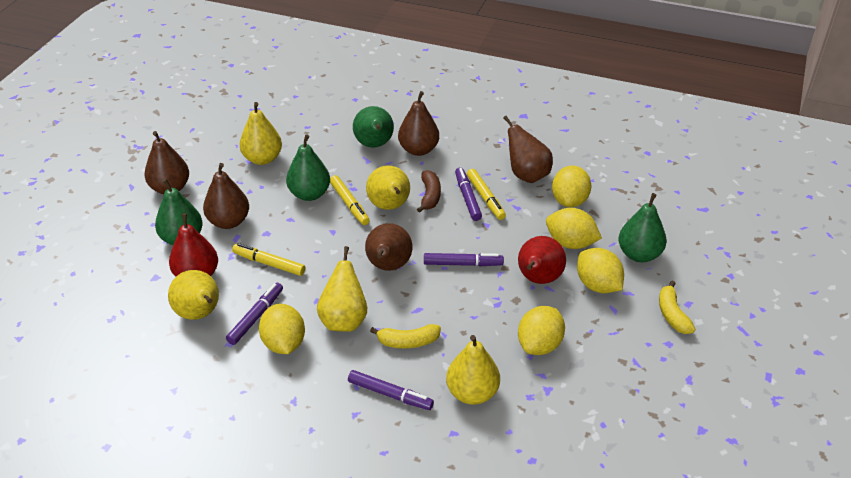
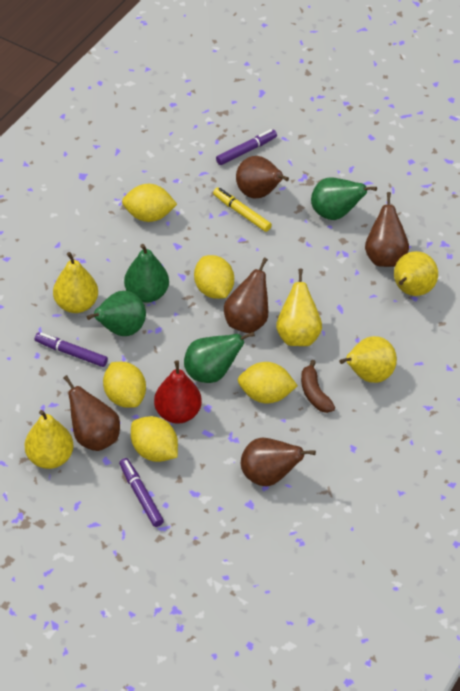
purple marker: [226,283,283,345] [348,370,434,410] [424,253,504,266] [455,167,482,221] = 4 -> [35,332,108,367] [119,458,164,527] [216,129,277,165] = 3
red pear: [169,213,218,277] [518,236,566,284] = 2 -> [154,360,202,424] = 1
yellow banana: [370,324,441,348] [659,281,695,334] = 2 -> none = 0
yellow marker: [232,243,305,276] [330,175,370,225] [467,169,506,220] = 3 -> [213,188,272,232] = 1

